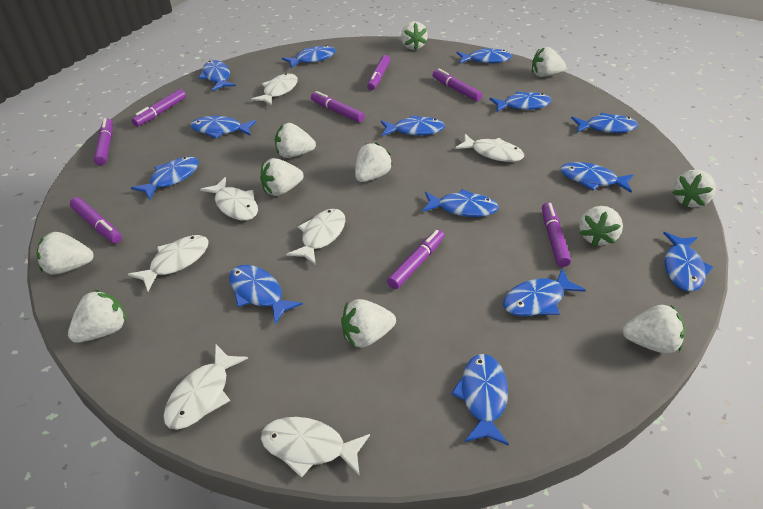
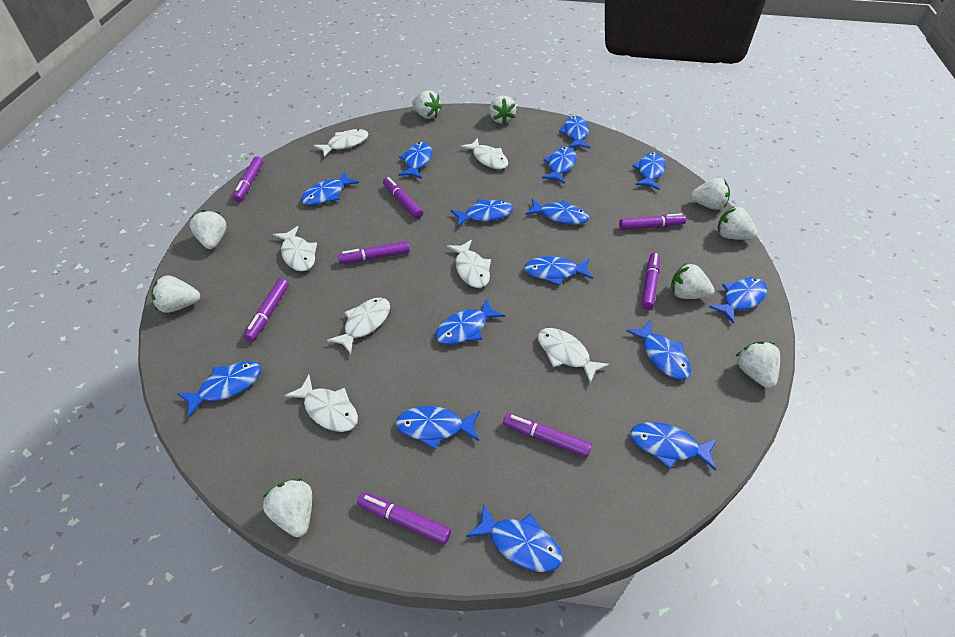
blue fish: [131,156,199,200] [191,116,257,138] [199,60,236,91] [229,265,303,324] [282,45,336,68] [381,115,445,136] [422,189,499,217] [451,354,509,446] [457,48,512,63] [489,92,552,112] [503,268,586,316] [560,162,633,193] [571,113,638,133] [663,232,713,291] = 14 -> [177,361,261,418] [301,172,359,205] [396,406,480,450] [399,142,432,179] [435,298,505,345] [450,199,513,227] [466,503,563,572] [524,256,593,286] [525,199,589,225] [542,147,577,184] [559,116,591,148] [626,320,691,380] [630,422,717,471] [632,152,666,190] [709,277,767,324] = 15
white strawberry: [37,232,93,275] [68,289,127,343] [260,158,304,196] [275,123,316,158] [341,299,396,348] [355,143,393,182] [401,21,428,50] [532,47,566,77] [579,206,623,247] [622,305,685,354] [672,170,716,208] = 11 -> [151,276,200,313] [190,210,227,249] [263,478,312,537] [412,90,442,119] [489,96,516,124] [671,263,715,299] [690,178,730,210] [717,206,758,240] [735,341,780,388] = 9

